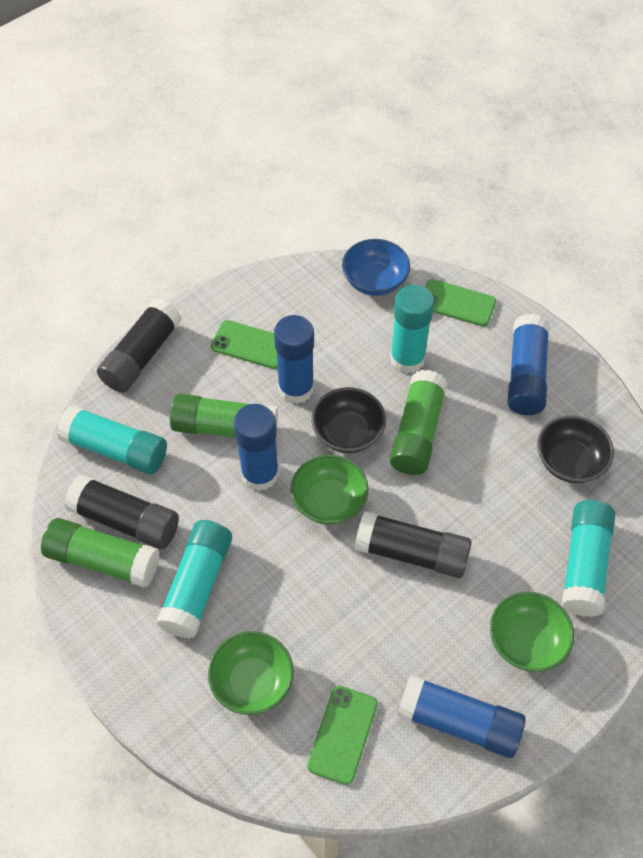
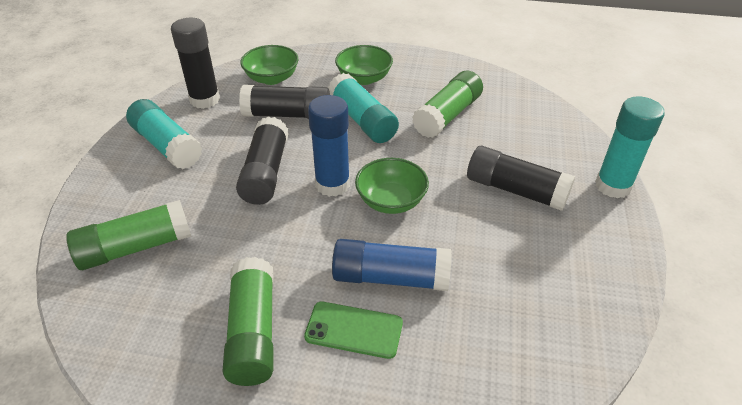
black bowl: [311,387,386,453] [537,416,614,483] = 2 -> none = 0
black glue stick: [64,474,179,549] [97,298,182,393] [354,511,472,578] = 3 -> [171,18,220,109] [236,117,288,205] [239,85,330,119] [467,146,575,211] = 4
blue bowl: [342,239,410,296] = 1 -> none = 0
blue glue stick: [233,404,279,491] [274,315,314,404] [397,675,526,758] [507,314,550,415] = 4 -> [308,95,350,197] [332,239,452,291] = 2
green phone: [211,320,278,369] [307,686,378,785] [425,279,496,327] = 3 -> [304,301,403,359] = 1
turquoise glue stick: [57,405,167,474] [156,520,232,639] [390,284,434,374] [561,500,615,617] = 4 -> [126,99,202,169] [328,73,399,143] [595,96,665,199] = 3

